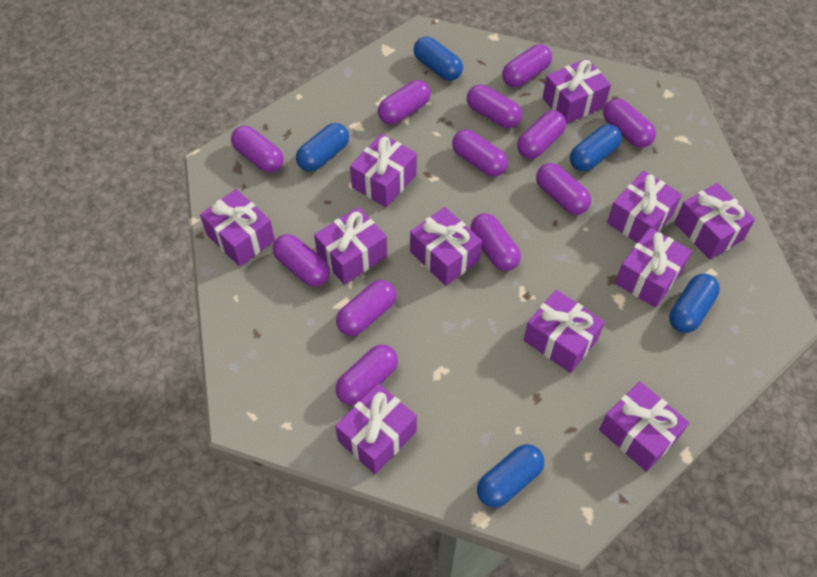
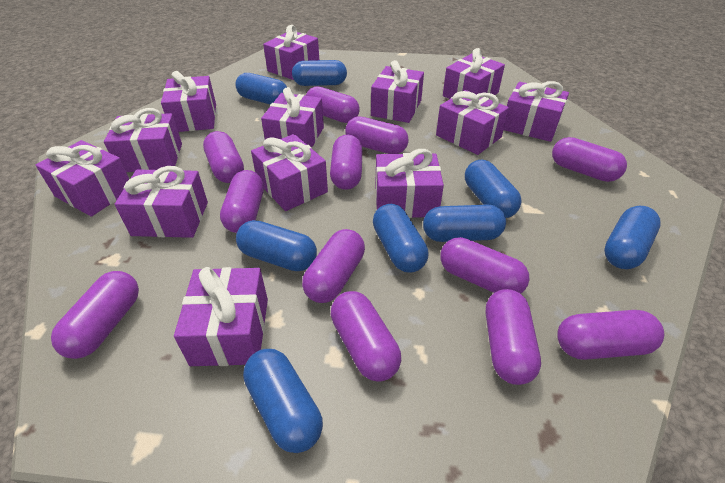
blue capsule: [296,123,349,172] [414,37,463,81] [477,444,544,508] [570,124,622,171] [669,274,720,333] = 5 -> [235,73,287,105] [236,220,317,271] [243,349,323,453] [292,60,347,86] [373,204,428,273] [423,204,506,242] [465,160,522,218] [604,206,661,269] = 8
purple gift: [200,189,275,267] [314,207,387,285] [335,383,417,474] [350,134,417,208] [410,207,482,286] [524,290,605,373] [543,58,611,124] [599,381,689,472] [607,171,682,243] [615,227,692,308] [674,183,755,260] = 11 -> [36,140,129,217] [104,108,182,172] [115,166,208,238] [161,71,216,132] [174,267,268,366] [251,134,328,211] [261,87,324,147] [263,25,319,80] [371,60,424,123] [375,149,444,218] [436,90,509,155] [443,48,505,99] [504,81,569,142] = 13

